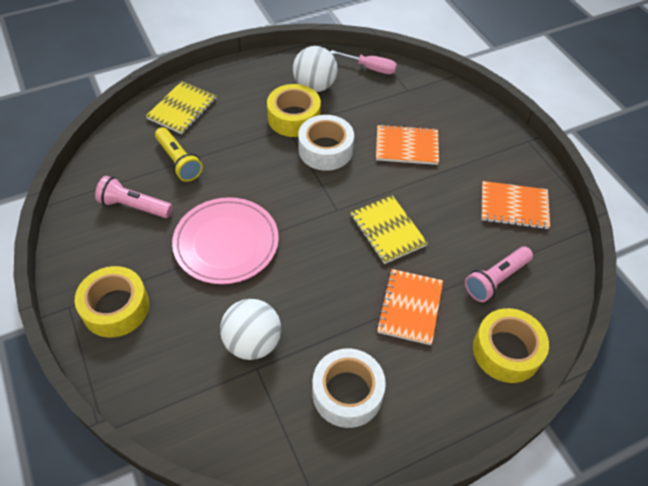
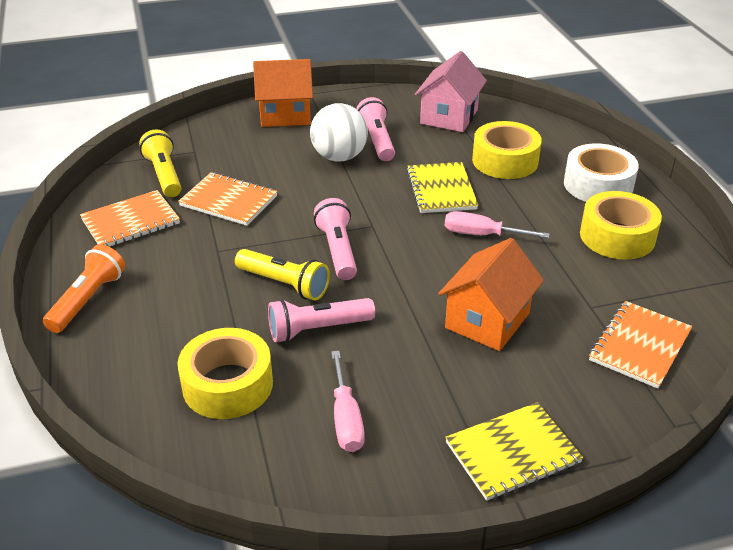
orange flashlight: none = 0 -> [43,244,125,333] = 1
orange house: none = 0 -> [253,59,313,127] [438,238,544,351] = 2
pink flashlight: [95,176,173,218] [465,247,533,302] = 2 -> [268,298,375,343] [314,198,357,280] [356,97,395,161] = 3
pink house: none = 0 -> [415,51,487,132] = 1
pink plate: [172,197,279,284] = 1 -> none = 0
pink screwdriver: [331,50,397,74] = 1 -> [331,351,365,452] [445,211,550,238] = 2
white ball: [220,299,281,360] [293,46,338,92] = 2 -> [310,103,368,162] = 1
white tape: [298,115,354,171] [312,348,386,428] = 2 -> [564,143,639,202] = 1
yellow flashlight: [155,127,203,182] = 1 -> [139,129,181,197] [235,249,330,301] = 2

